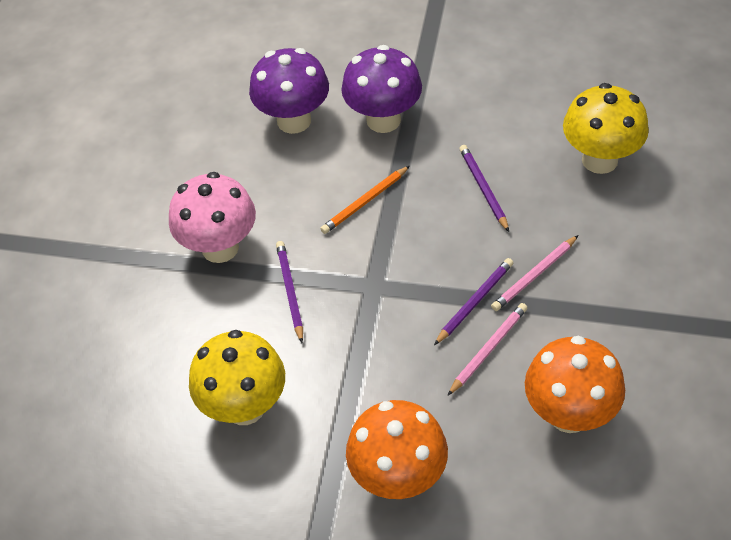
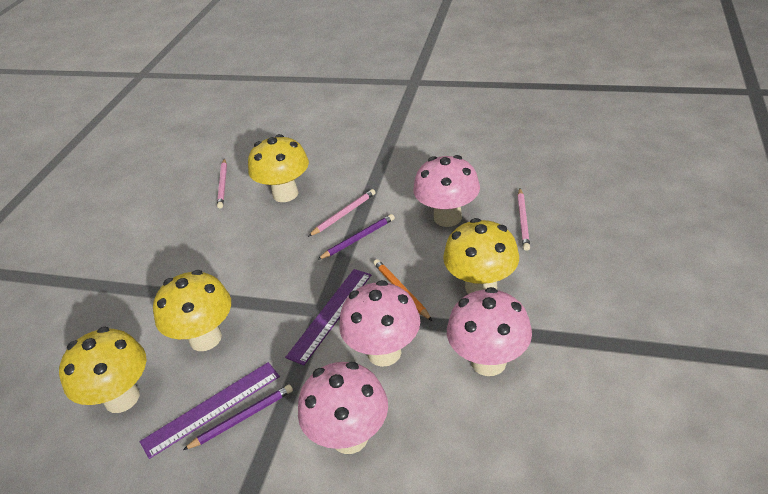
orange mushroom: [346,400,448,499] [525,336,625,433] = 2 -> none = 0
pink mushroom: [169,172,256,263] = 1 -> [298,362,388,454] [339,280,420,367] [413,155,480,227] [447,287,532,376] = 4
pink pencil: [447,303,527,396] [491,235,578,311] = 2 -> [217,158,227,209] [308,189,376,237] [518,188,530,251] = 3
purple mushroom: [249,48,329,134] [341,45,422,133] = 2 -> none = 0
purple pencil: [276,241,303,343] [434,258,513,345] [459,145,509,232] = 3 -> [183,384,293,450] [317,214,395,260] = 2
purple ruler: none = 0 -> [140,362,280,459] [285,269,371,365] = 2
yellow mushroom: [189,330,285,425] [563,83,649,174] = 2 -> [59,327,147,413] [153,270,231,351] [248,134,309,202] [443,218,519,294] = 4

